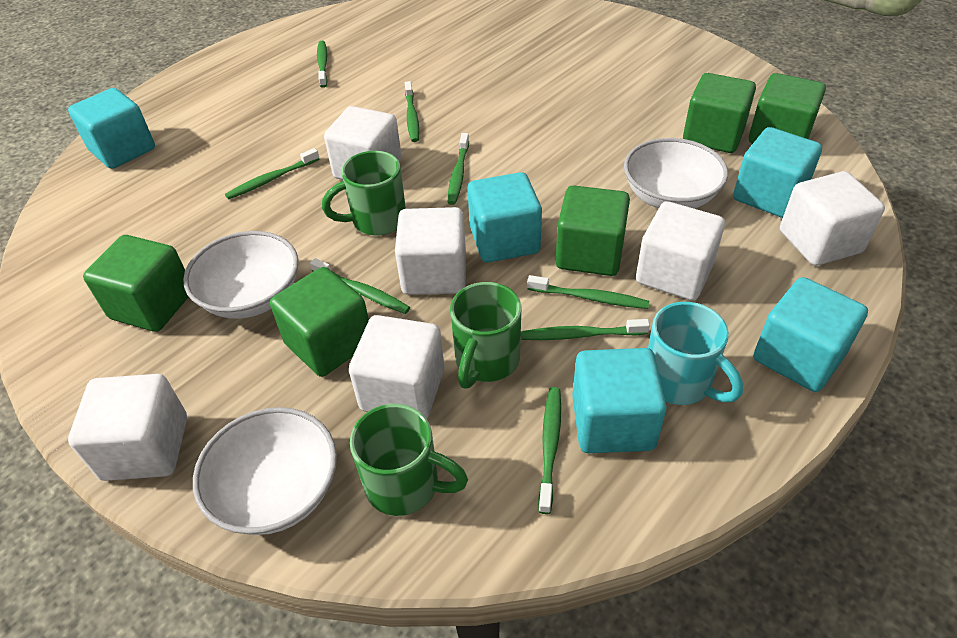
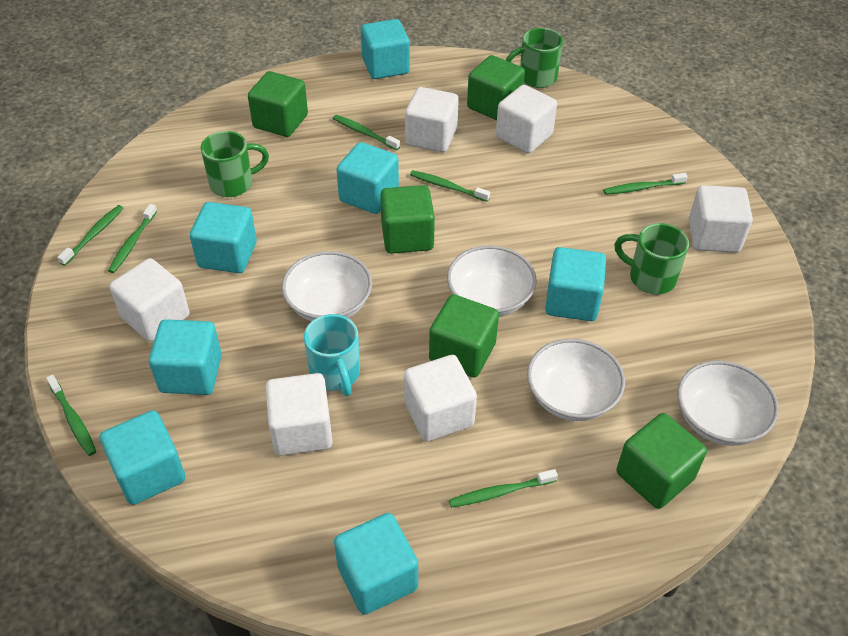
green toothbrush: [225,148,320,200] [310,258,410,314] [317,41,327,88] [405,81,419,142] [448,133,469,205] [521,319,650,340] [527,275,649,309] [538,387,561,514] = 8 -> [46,375,96,456] [57,205,123,266] [108,204,157,273] [333,115,400,150] [410,170,490,202] [449,469,558,508] [604,173,688,195] = 7
turquoise cube: [68,88,155,169] [468,172,542,263] [572,348,667,453] [733,127,822,218] [754,277,868,392] = 5 -> [100,410,185,505] [149,319,222,395] [190,202,257,273] [334,513,418,615] [336,142,399,214] [361,19,410,79] [545,247,606,321] = 7
white bowl: [183,231,298,319] [193,407,337,535] [624,138,728,209] = 3 -> [282,251,372,321] [447,246,537,317] [527,339,625,421] [677,360,779,446] = 4

